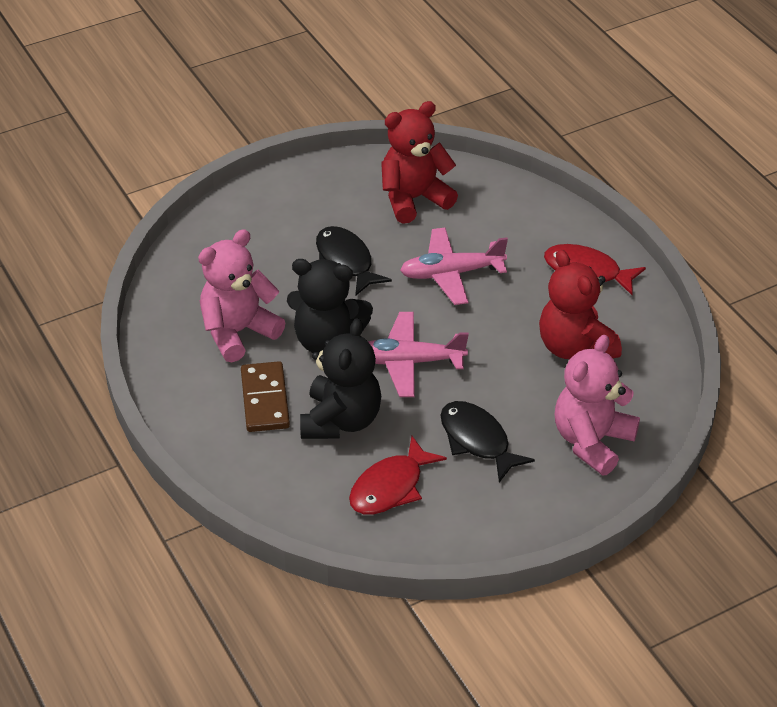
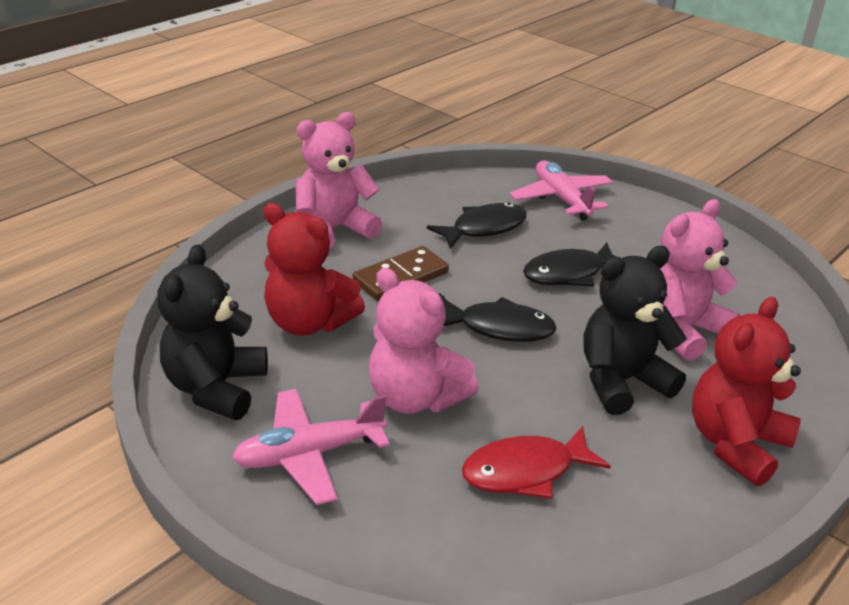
black fish: [316,226,392,296] [440,401,535,483] = 2 -> [427,203,527,249] [444,297,557,342] [523,242,617,287] = 3
pink teddy bear: [198,229,285,362] [555,335,640,475] = 2 -> [295,112,382,249] [369,268,479,414] [660,199,740,361] = 3
red fish: [349,436,447,515] [544,244,646,295] = 2 -> [462,426,611,499] = 1

